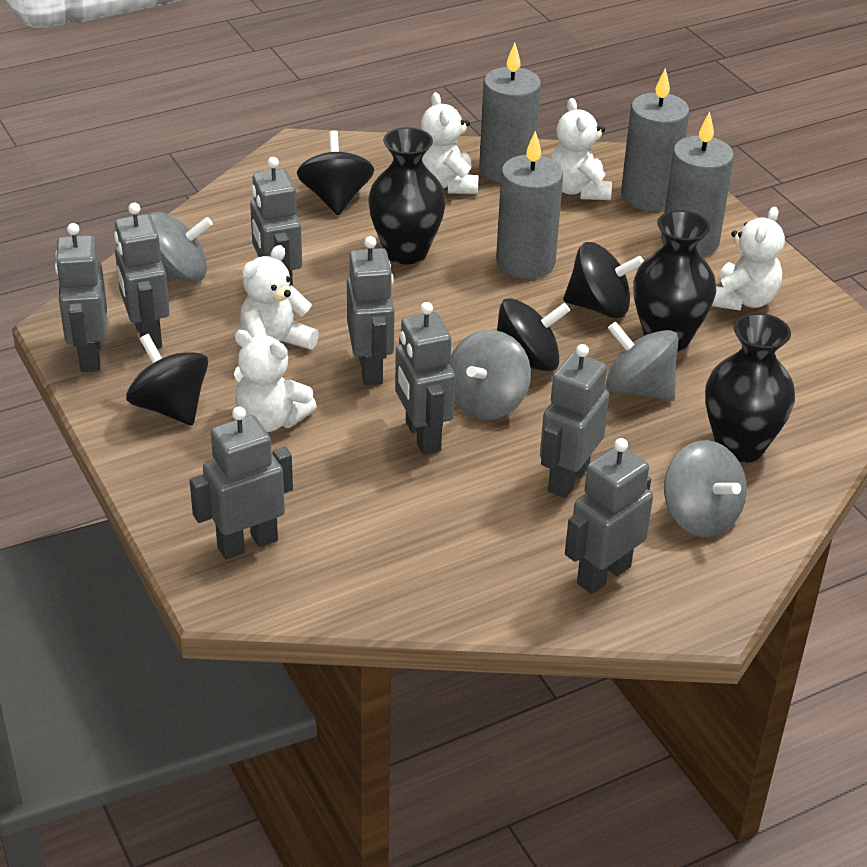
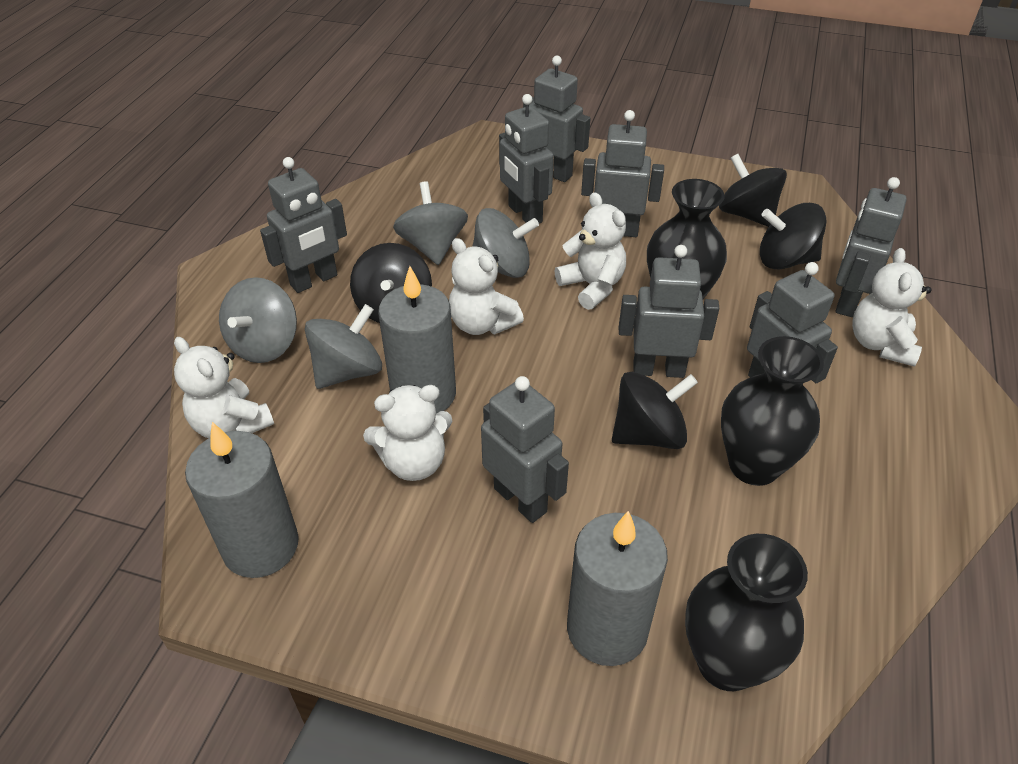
grey candle: [479,43,541,183] [496,131,563,279] [621,68,689,211] [661,112,734,257] = 4 -> [185,422,299,578] [378,266,456,414] [567,511,668,666] = 3

